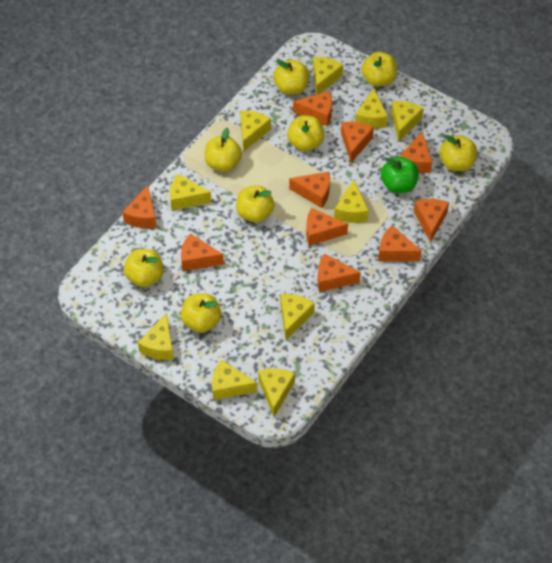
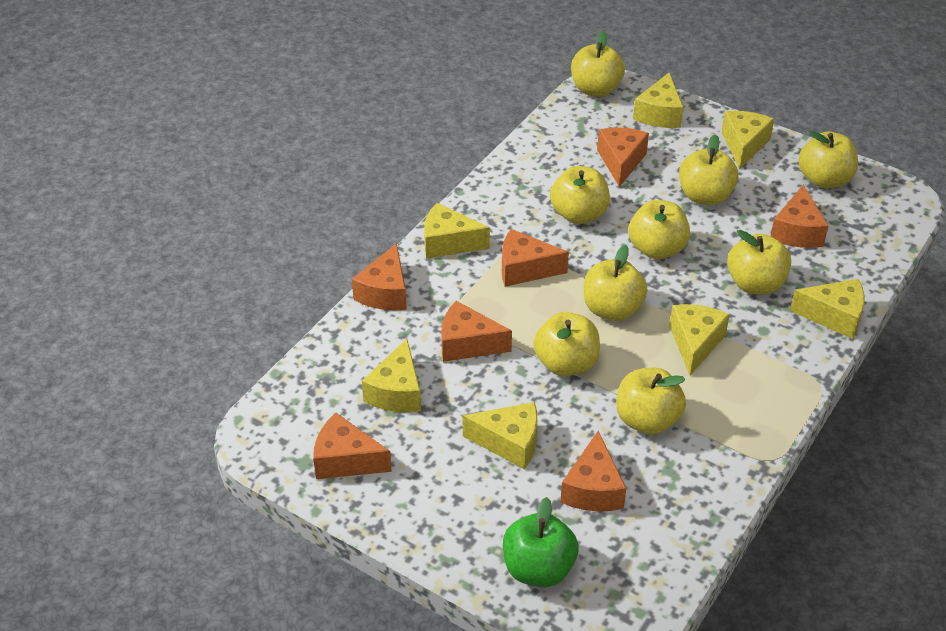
orange cheese: [122,185,157,228] [181,233,224,271] [289,172,330,208] [293,91,332,126] [306,208,348,246] [318,253,361,292] [341,122,374,163] [378,225,422,261] [400,132,432,173] [414,199,449,243] = 10 -> [313,413,392,479] [352,243,407,310] [441,301,512,362] [502,229,569,287] [560,431,626,511] [597,128,649,187] [771,185,828,248] = 7
yellow apple: [124,249,164,287] [180,293,221,333] [205,128,242,172] [236,185,274,223] [273,60,309,95] [287,115,324,151] [361,52,397,87] [440,135,477,171] = 8 -> [533,312,600,377] [550,166,610,224] [571,31,625,97] [584,245,648,321] [616,368,686,435] [628,200,690,259] [679,134,739,205] [727,230,791,295] [798,131,858,188] = 9
yellow cheese: [138,313,174,360] [170,174,212,210] [212,359,257,400] [240,110,271,151] [258,368,295,416] [281,294,315,340] [313,57,343,95] [334,180,369,223] [355,88,388,129] [391,101,423,142] = 10 -> [362,339,421,412] [424,203,490,259] [463,402,537,469] [633,73,683,128] [669,304,730,375] [721,111,774,169] [790,279,865,339] = 7

